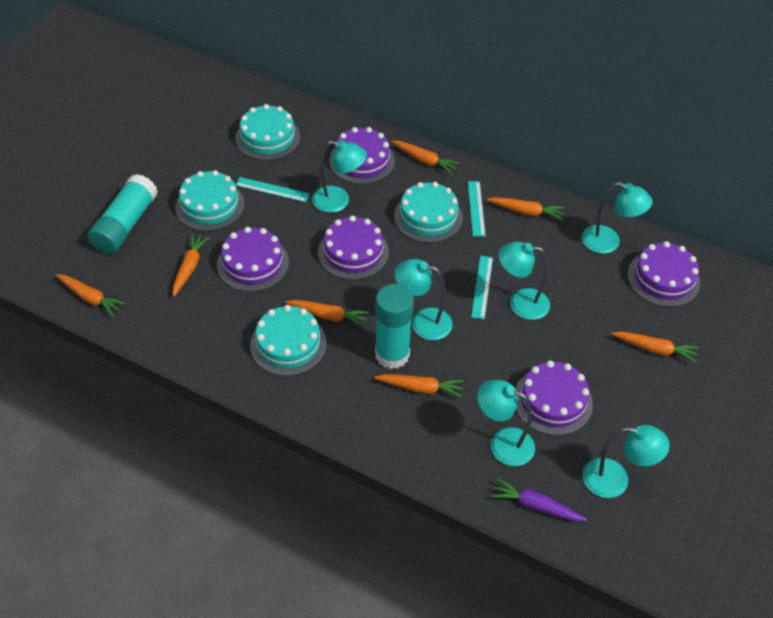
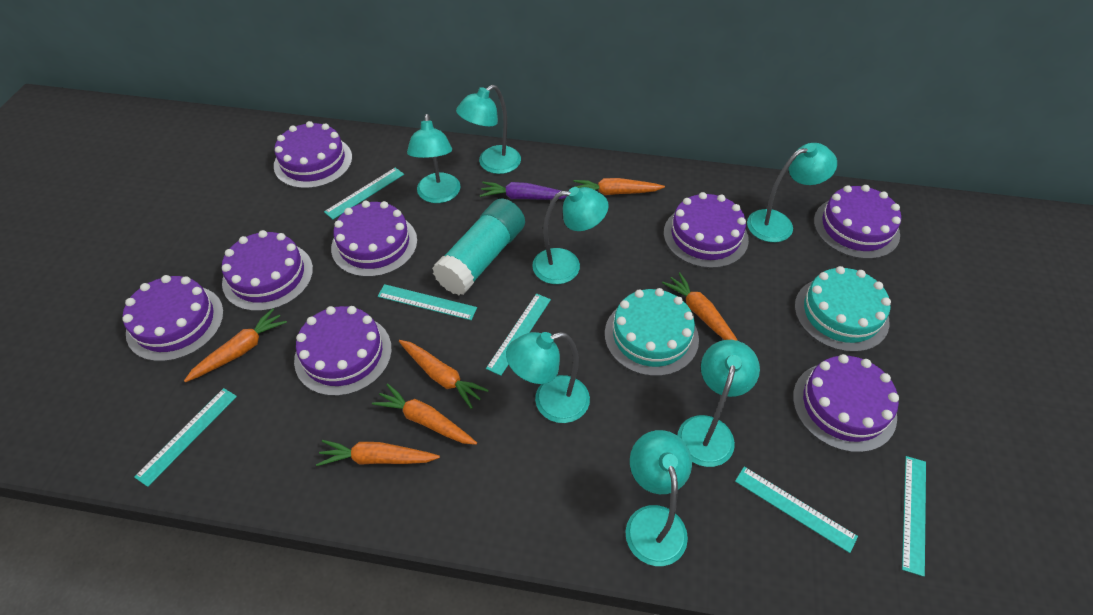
orange carrot: [55,274,126,317] [173,233,210,297] [285,300,369,327] [374,374,464,398] [391,141,460,174] [487,197,564,220] [611,331,699,363] = 7 -> [184,308,287,382] [316,440,440,466] [372,383,477,445] [399,340,489,409] [573,178,665,195] [662,272,738,341] = 6
purple cake: [217,227,289,292] [318,215,389,280] [329,127,395,184] [515,360,593,436] [628,241,700,307] = 5 -> [123,275,224,362] [222,230,313,311] [274,121,352,189] [294,306,392,396] [331,201,417,277] [664,192,749,268] [793,354,899,453] [814,185,901,259] = 8
turquoise cake: [175,170,244,231] [235,104,300,160] [250,305,327,376] [394,182,463,243] = 4 -> [605,288,699,376] [795,266,891,352] = 2
turquoise glue stick: [87,174,158,254] [375,284,414,369] = 2 -> [432,198,525,295] = 1
turquoise lamp: [312,140,367,213] [395,259,453,340] [477,380,535,466] [498,242,550,320] [582,182,653,254] [583,425,670,498] = 6 -> [407,114,461,203] [456,85,521,174] [506,332,590,423] [532,187,609,284] [625,430,692,566] [678,340,760,467] [747,143,837,242] = 7
turquoise ruler: [236,177,310,202] [468,181,486,237] [471,256,493,319] = 3 -> [134,388,237,487] [324,168,404,219] [378,284,477,320] [486,293,551,376] [735,467,858,553] [902,456,926,577] = 6

